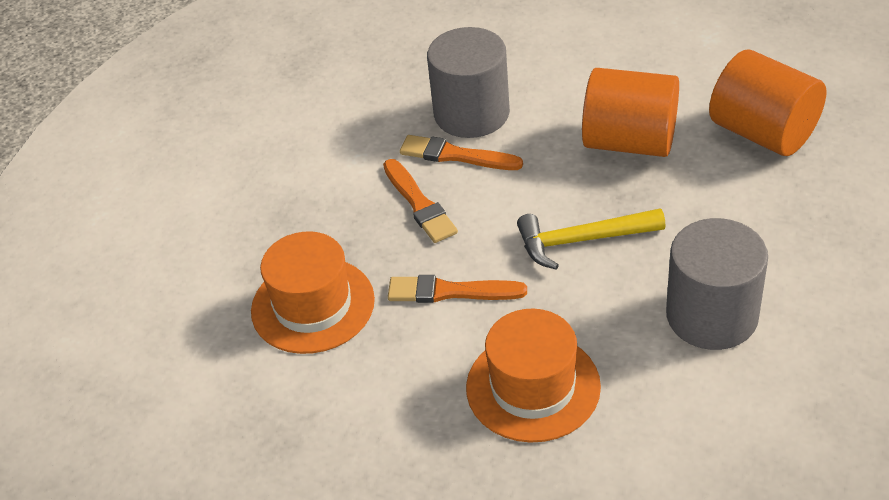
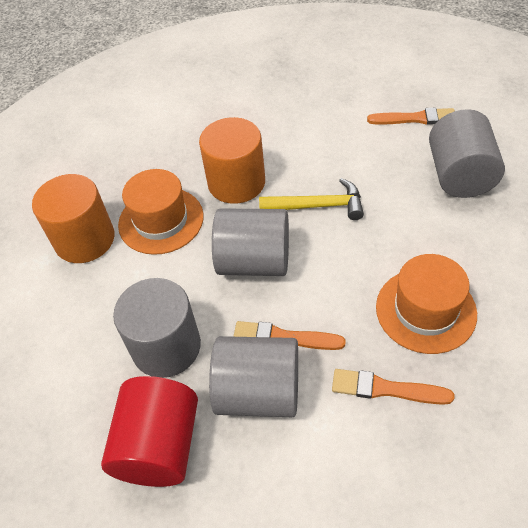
grey cylinder: [427,27,510,138] [666,218,768,350] = 2 -> [113,278,201,378] [209,336,298,417] [212,208,289,276] [429,109,505,198] = 4
red cylinder: none = 0 -> [101,376,198,487] = 1

